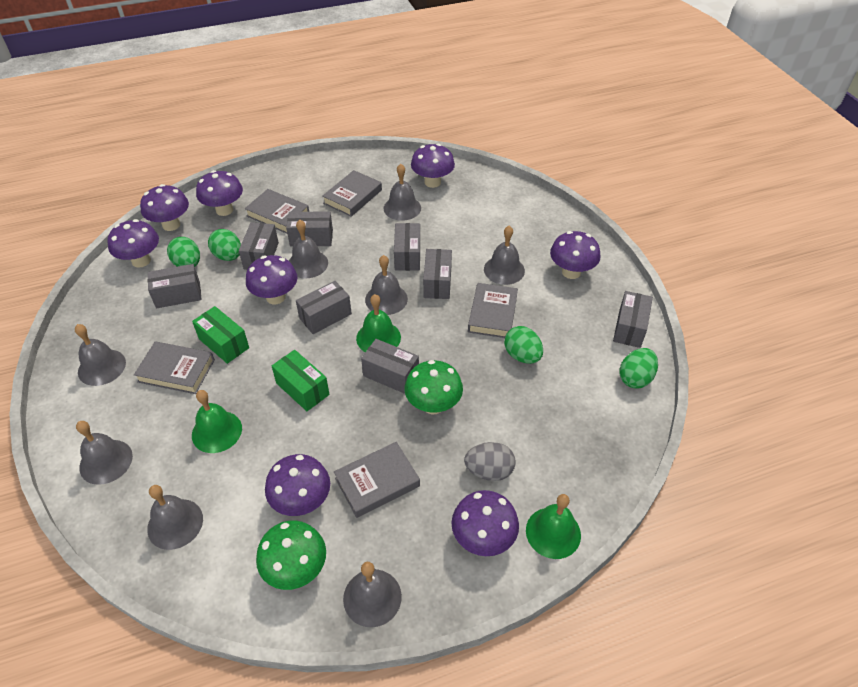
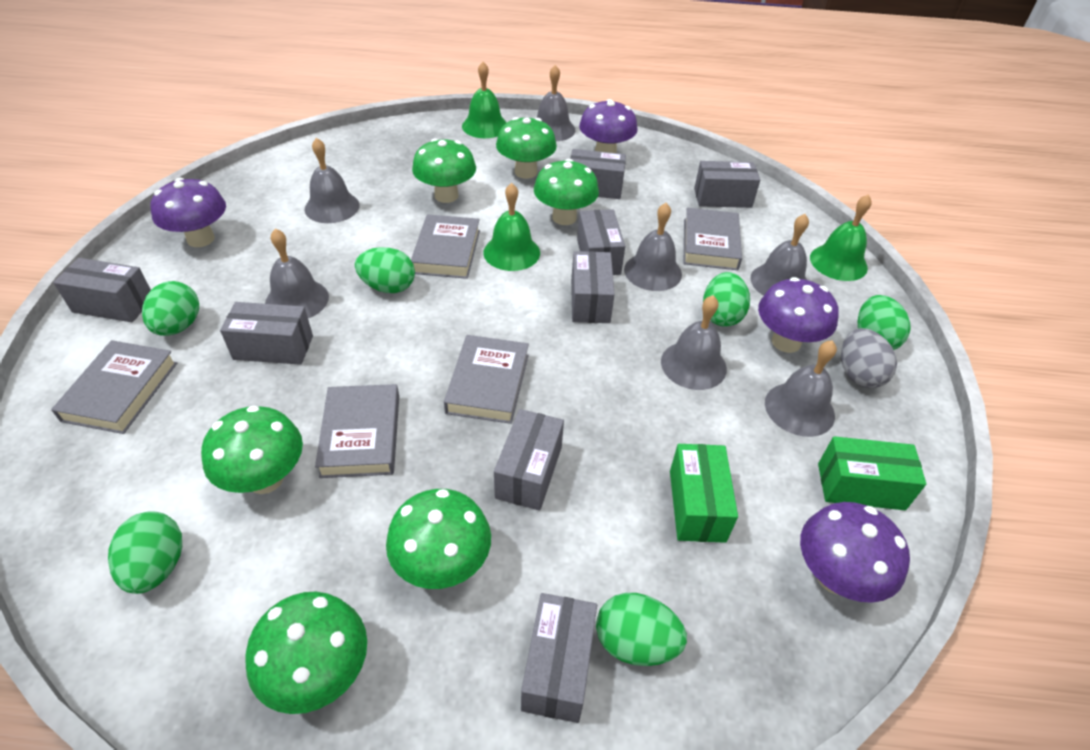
green egg: [167,237,200,267] [208,229,241,261] [504,326,543,364] [620,348,658,388] = 4 -> [108,511,182,594] [142,281,199,336] [355,247,415,293] [596,593,687,666] [703,272,750,327] [858,295,911,350] = 6
green mushroom: [256,520,326,590] [404,360,463,415] = 2 -> [201,405,303,494] [245,592,367,714] [386,489,491,589] [412,138,476,203] [496,117,557,179] [534,159,599,225] = 6
grey bell: [75,324,126,386] [76,421,133,485] [147,485,203,550] [289,220,328,279] [343,562,402,627] [365,255,408,315] [384,164,421,221] [484,226,525,285] = 8 -> [265,228,329,318] [304,138,360,223] [537,65,575,141] [624,203,682,291] [661,296,727,390] [750,214,809,296] [765,340,837,437] = 7
purple mushroom: [107,219,159,268] [140,184,189,231] [196,170,243,216] [246,255,297,304] [265,454,330,516] [411,144,455,188] [451,490,519,556] [550,231,600,279] = 8 -> [151,178,226,247] [579,99,637,153] [758,277,839,353] [800,502,910,603] = 4

